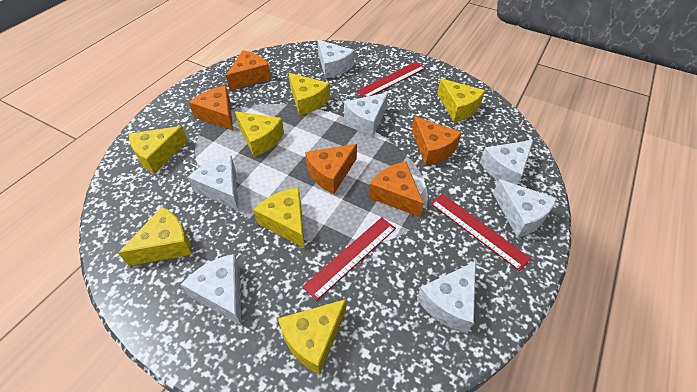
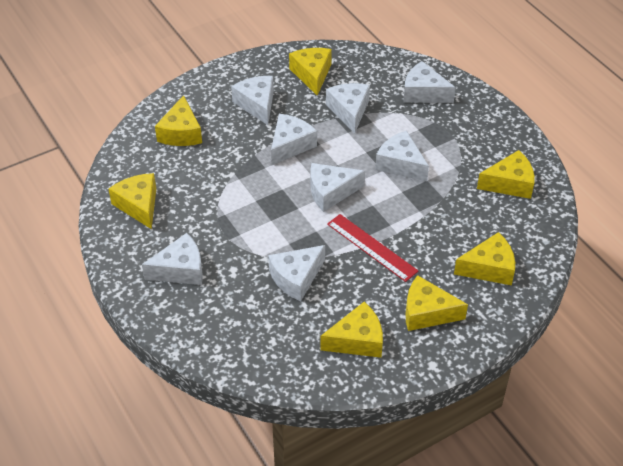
orange cheese: [189,86,233,131] [226,50,271,90] [305,144,357,194] [369,161,424,217] [412,116,462,166] = 5 -> none = 0
red ruler: [302,217,396,301] [357,62,425,97] [430,194,531,271] = 3 -> [327,214,418,282] = 1
white cheese: [181,254,241,325] [187,155,238,210] [318,40,355,78] [344,92,388,137] [417,261,476,333] [480,140,533,185] [493,179,557,238] = 7 -> [142,233,203,285] [231,76,274,125] [268,245,325,301] [271,114,317,165] [310,163,365,212] [326,83,370,133] [375,131,429,181] [403,61,456,103] = 8

